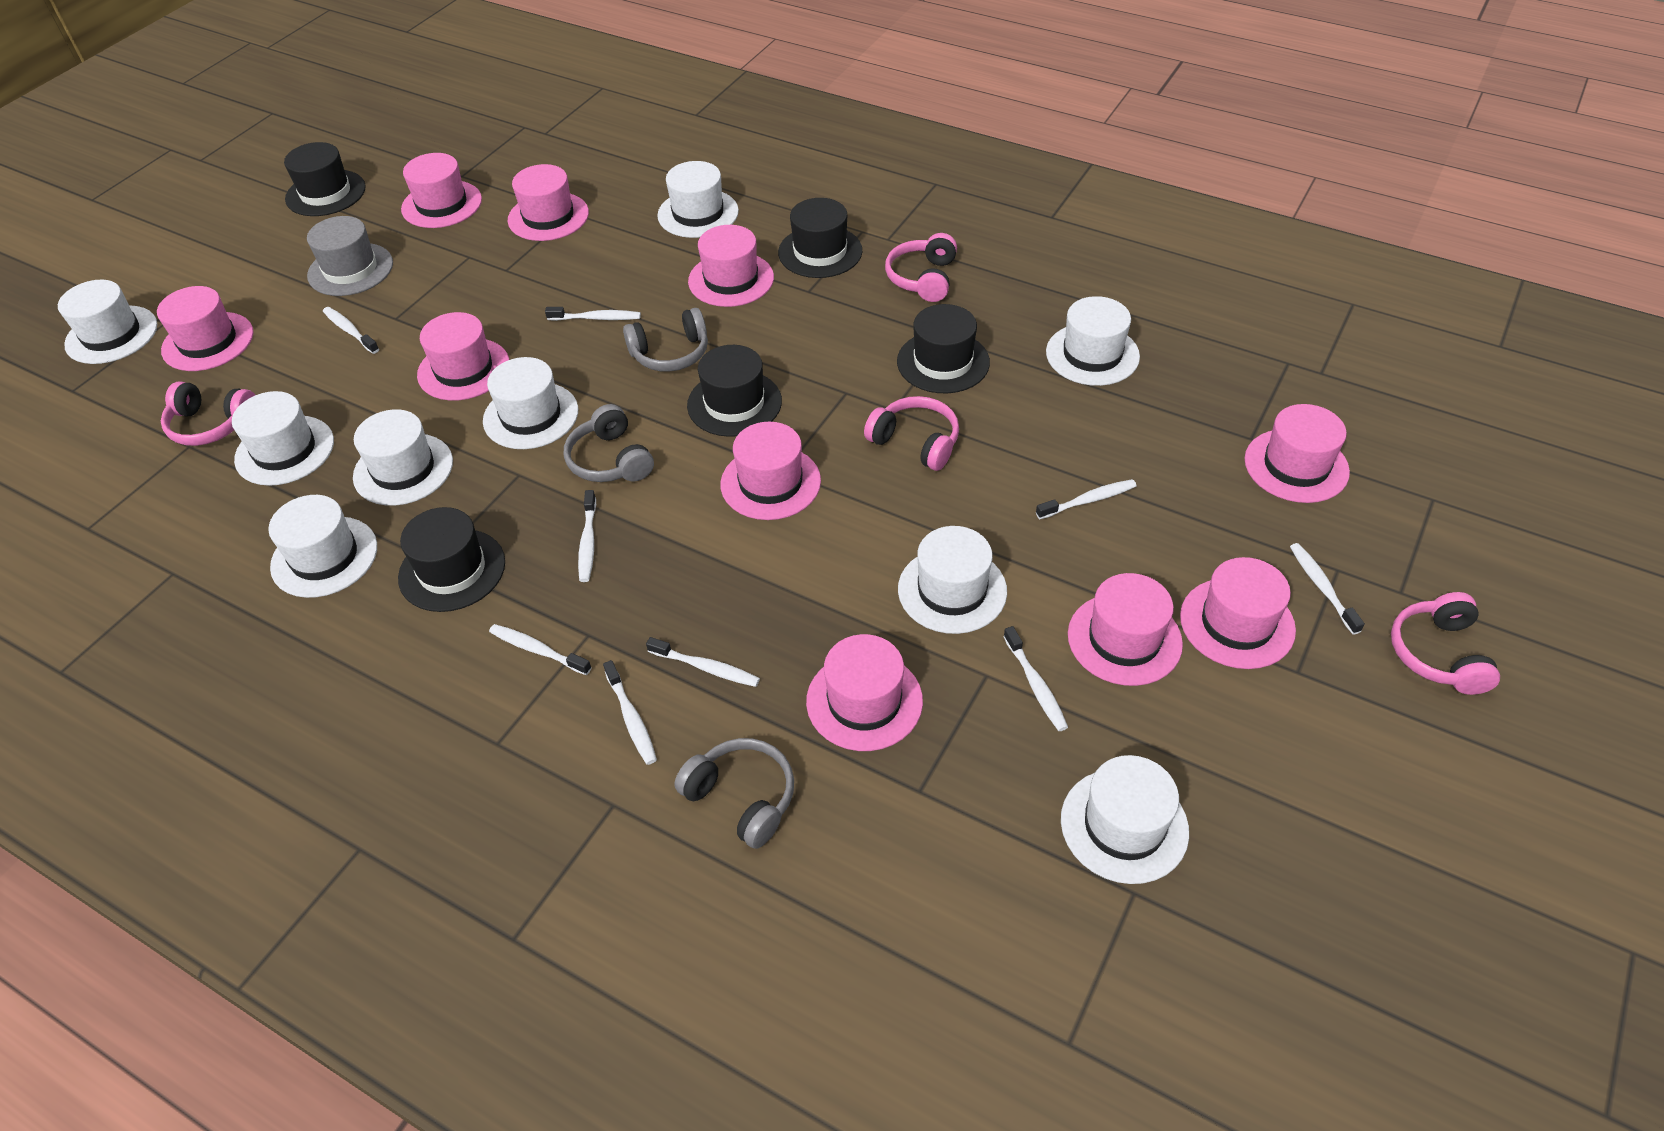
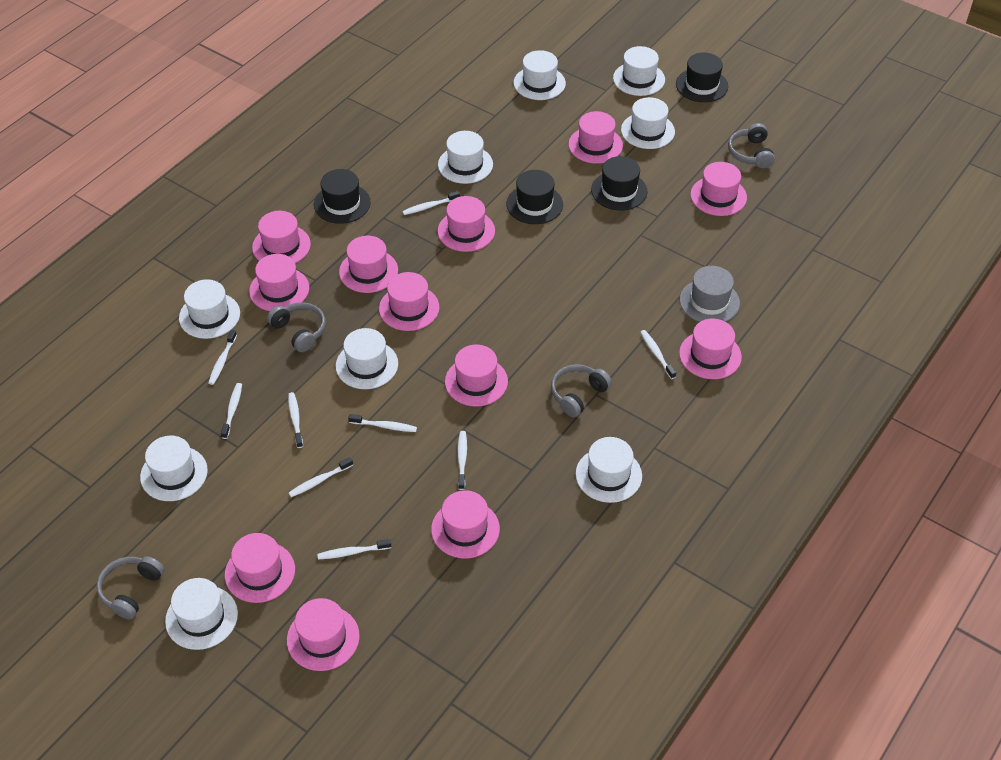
black hat: [284,142,366,216] [398,507,505,612] [687,345,782,437] [778,198,862,278] [897,304,990,393] = 5 -> [314,169,371,224] [507,170,563,224] [591,156,647,210] [676,52,728,102] = 4
grey headphones: [564,404,654,482] [623,308,708,371] [674,738,794,849] = 3 -> [97,556,165,619] [267,302,326,352] [551,364,612,417] [728,123,775,168] = 4
pink hat: [157,286,254,371] [401,153,482,228] [417,312,510,401] [508,164,589,241] [688,225,774,307] [720,422,821,520] [806,634,923,751] [1068,573,1183,686] [1180,557,1296,669] [1244,404,1350,503] = 10 -> [225,533,295,603] [249,254,309,311] [252,211,311,263] [287,598,360,671] [339,236,398,293] [379,272,440,331] [431,490,500,558] [437,196,495,252] [445,345,508,406] [568,111,623,164] [679,319,742,379] [690,162,747,216] = 12
pink headphones: [161,381,255,446] [864,396,959,471] [885,233,957,302] [1391,592,1500,695] = 4 -> none = 0

